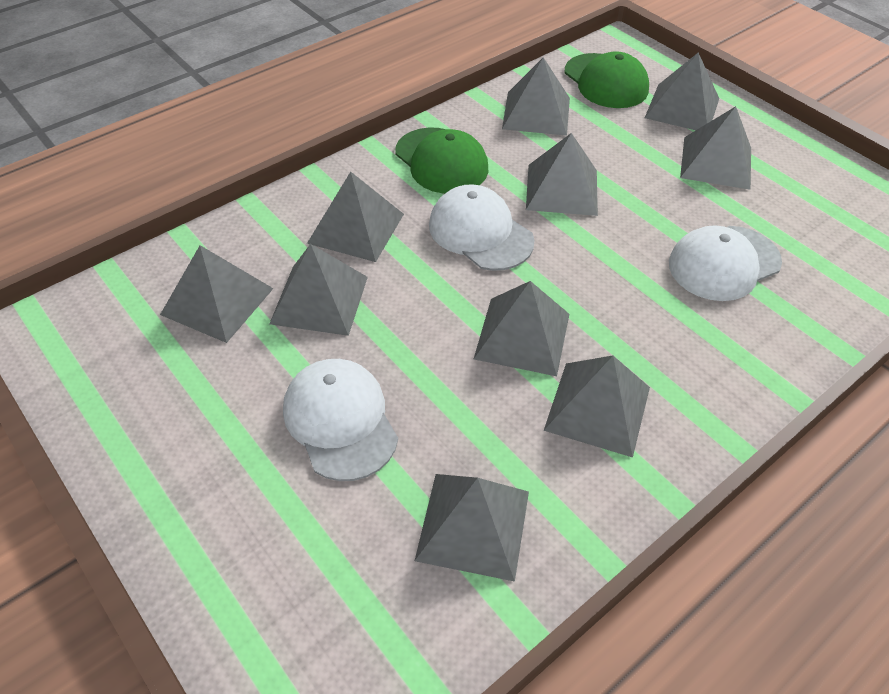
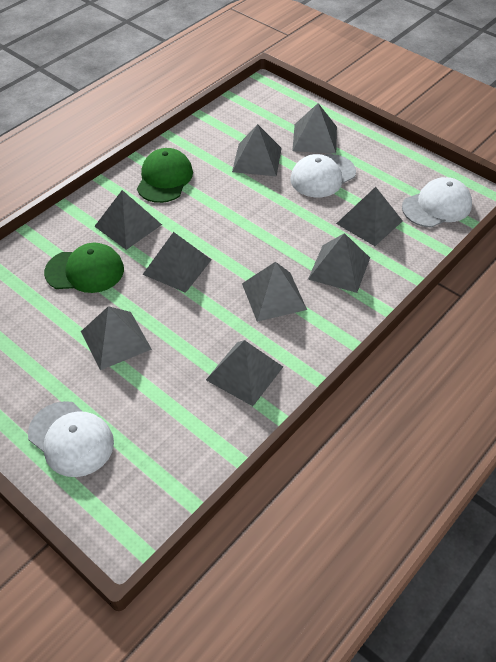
grey pyramid: [160,245,274,343] [269,244,368,336] [307,172,404,262] [415,474,529,582] [474,281,569,376] [502,57,570,136] [526,133,598,216] [544,355,650,458] [645,53,719,130] [680,106,751,190] = 10 -> [81,306,152,370] [94,190,162,250] [142,232,211,293] [206,340,283,406] [232,124,282,176] [242,262,307,322] [292,103,337,154] [308,233,370,293] [336,187,403,246] = 9

